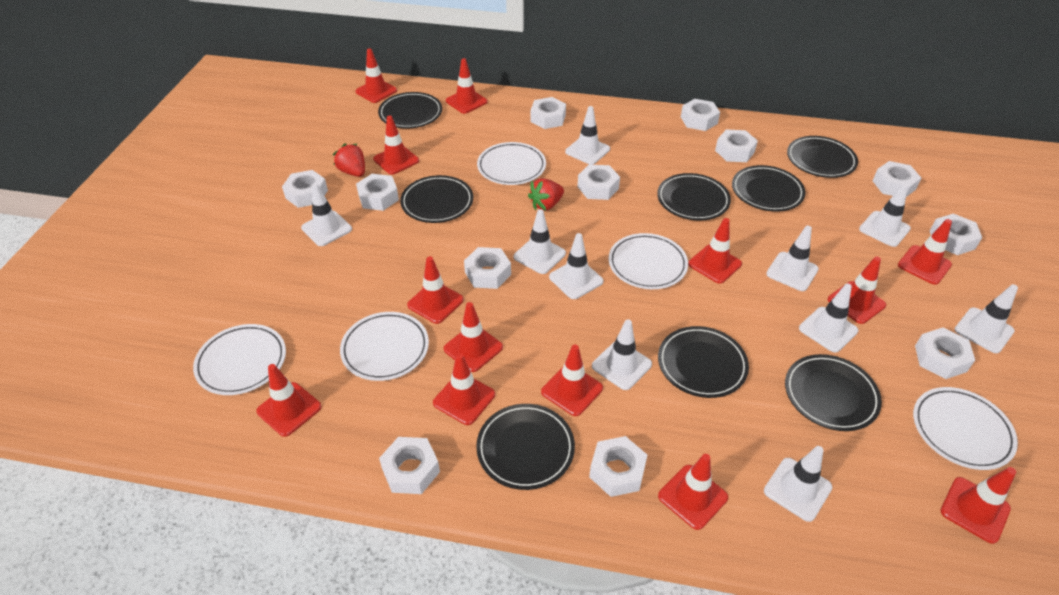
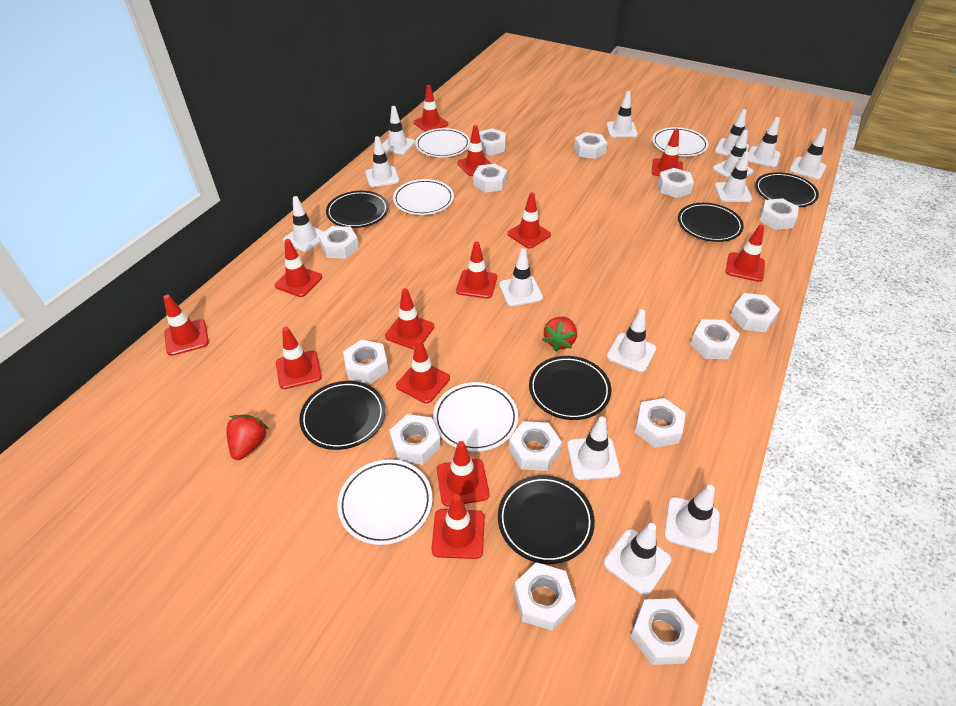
black plate: [378,92,442,128] [400,175,473,223] [476,404,575,490] [657,173,731,220] [658,326,749,398] [732,165,805,211] [785,354,882,431] [787,136,858,178] = 8 -> [299,381,385,450] [326,191,389,228] [498,475,595,564] [529,356,611,420] [678,203,744,242] [755,172,819,207] = 6
white nut: [282,170,328,208] [356,174,399,211] [379,437,440,494] [464,247,511,289] [530,97,566,129] [577,164,620,200] [589,436,647,497] [681,99,720,131] [715,129,758,162] [873,161,921,197] [915,328,975,379] [930,213,982,255] = 12 -> [319,226,359,259] [343,340,388,384] [389,414,441,465] [473,164,507,193] [479,128,506,155] [509,421,562,471] [514,562,576,631] [574,132,607,159] [630,598,698,665] [634,398,685,448] [658,168,694,198] [690,319,740,359] [730,293,780,332] [759,198,799,230] = 14
white traffic cone: [301,183,352,246] [514,209,566,274] [549,233,603,299] [565,106,610,165] [592,319,652,390] [764,446,832,522] [766,226,819,291] [799,284,858,353] [859,183,911,247] [955,284,1018,353] = 10 -> [283,196,324,252] [365,136,399,187] [382,106,415,155] [499,248,543,306] [567,417,620,480] [604,523,671,595] [607,91,638,137] [607,309,656,372] [664,485,720,553] [713,130,753,179] [715,109,749,156] [715,151,752,202] [748,117,780,167] [789,128,827,180] = 14

